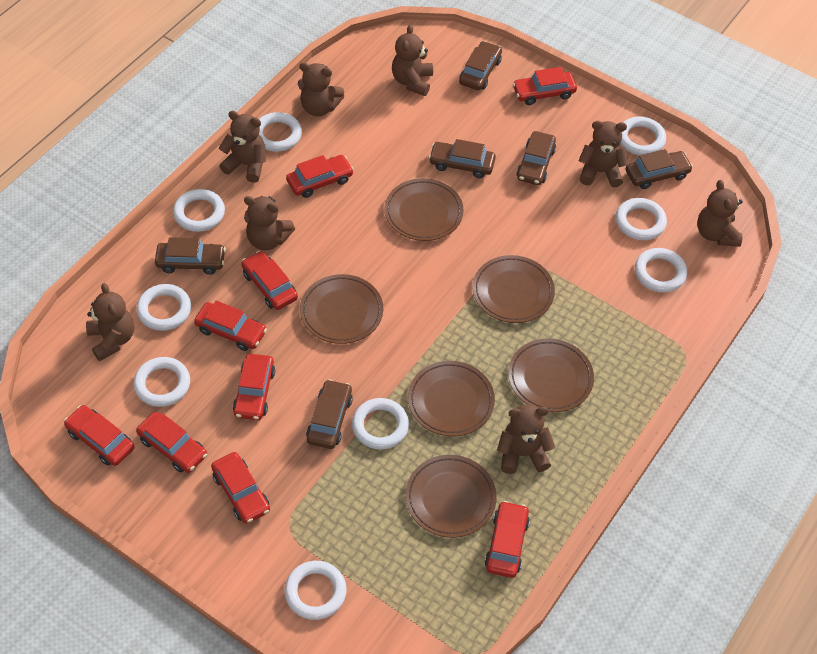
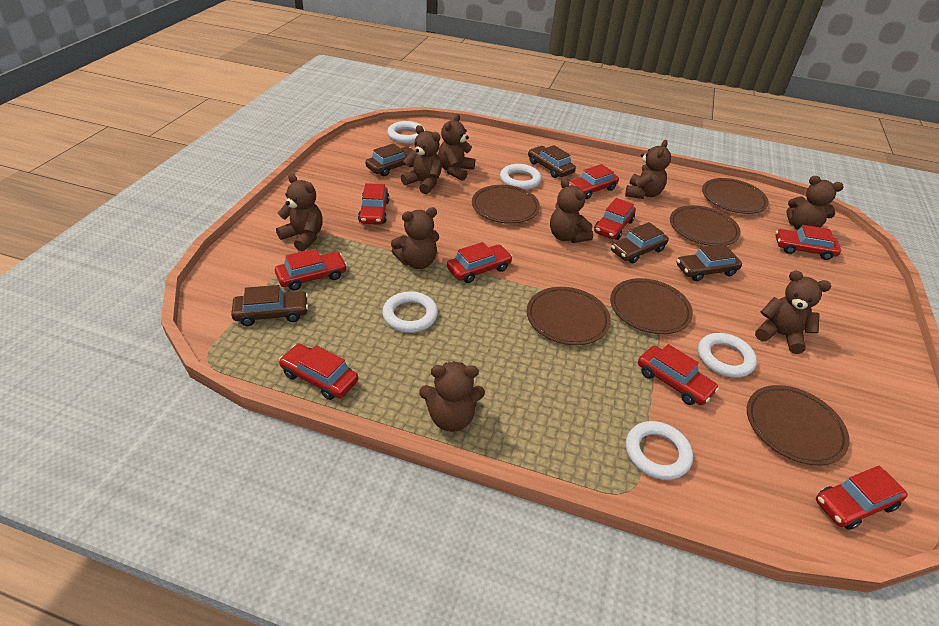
brown car: [155,237,226,275] [306,379,353,449] [429,139,496,178] [459,41,502,91] [516,131,556,185] [626,149,693,189] = 6 -> [231,285,308,326] [365,143,413,176] [528,145,576,178] [611,222,669,264] [677,244,742,281] = 5
brown teddy bear: [86,283,134,361] [219,111,266,183] [244,196,295,250] [298,62,344,116] [392,25,433,96] [497,404,555,474] [578,121,629,187] [697,180,743,247] = 8 -> [276,174,323,251] [391,207,439,269] [401,125,442,194] [419,361,485,432] [438,114,475,181] [550,178,593,243] [625,140,671,199] [755,271,831,354] [786,176,844,230] = 9
white ring: [133,357,190,407] [136,284,191,331] [173,189,225,232] [259,112,302,152] [284,561,347,620] [352,398,409,450] [616,198,667,240] [620,117,666,155] [635,248,687,292] = 9 -> [382,291,438,333] [387,121,425,143] [500,164,541,190] [626,421,693,480] [698,333,757,378] = 5

